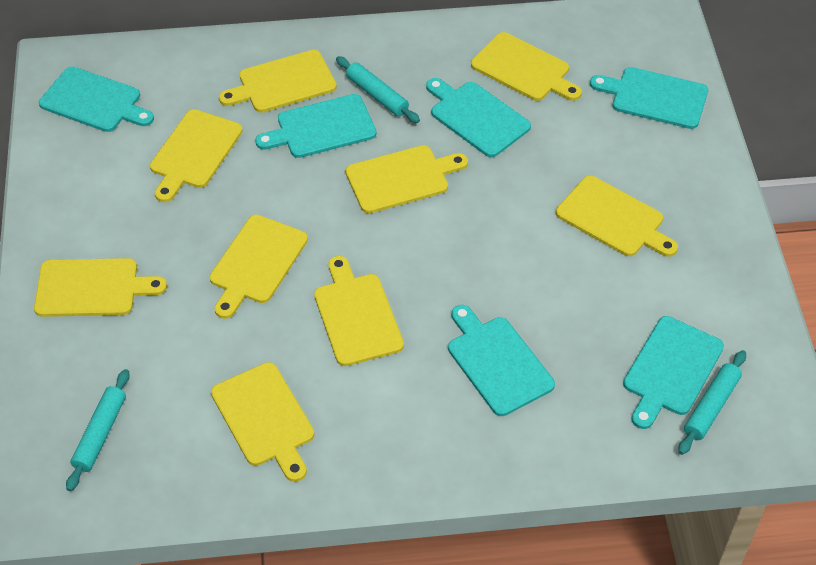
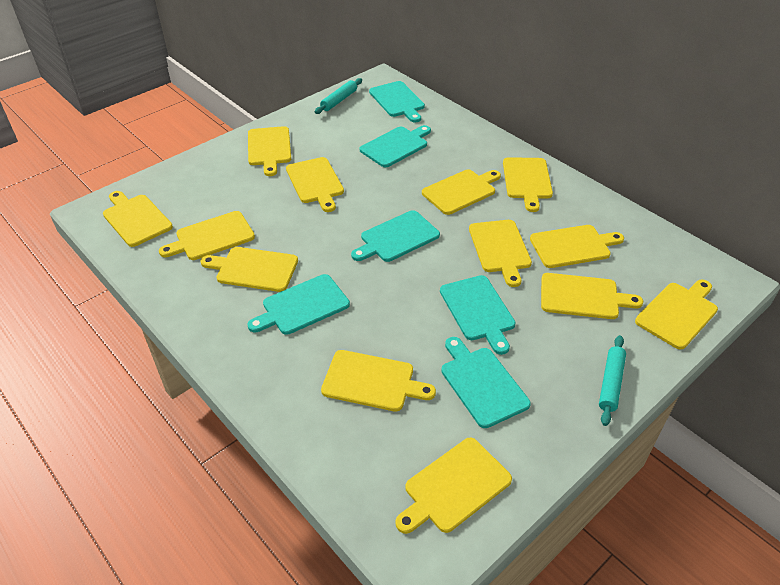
turquoise rolling pin: [66,369,130,491] [336,56,420,123] [678,350,746,455] = 3 -> [314,78,362,114] [599,335,626,426] = 2
yellow cutting board: [34,258,167,317] [150,109,243,202] [210,215,308,319] [211,362,314,482] [219,50,337,113] [314,256,404,366] [346,145,468,213] [471,32,582,101] [556,176,678,257] = 9 -> [103,191,173,247] [159,211,255,260] [200,247,298,292] [248,126,291,176] [286,157,344,212] [321,350,436,412] [395,438,512,534] [422,169,501,215] [469,220,532,287] [503,157,553,212] [530,225,624,268] [541,273,643,319] [635,280,718,349] = 13

